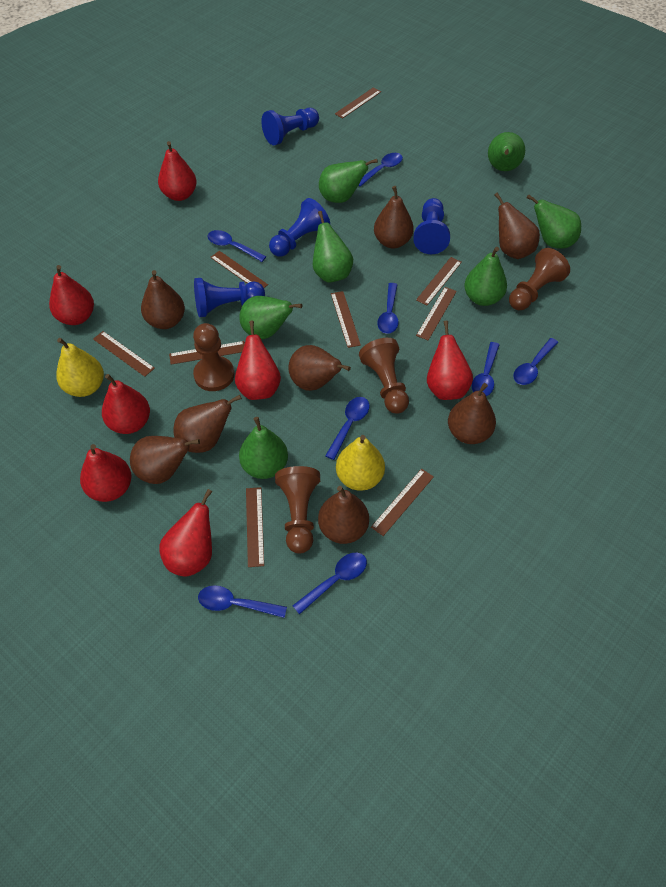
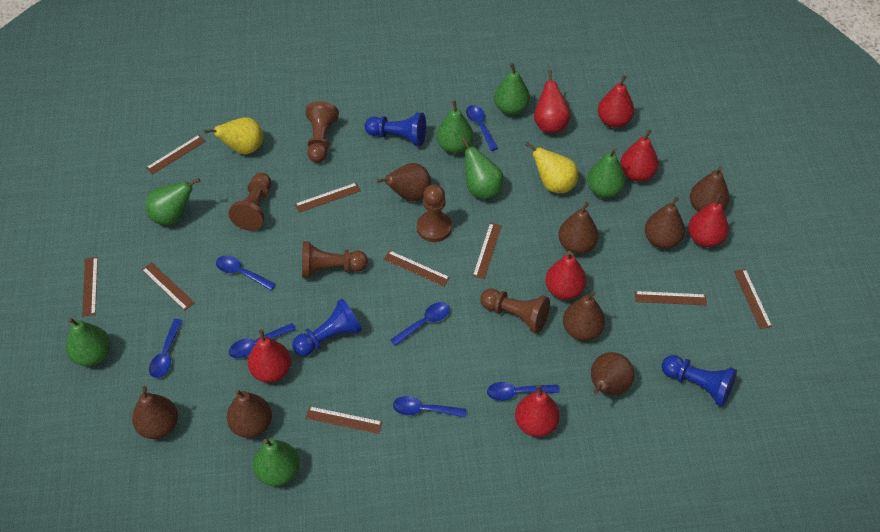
blue pawn: [194,278,265,317] [261,108,319,145] [269,198,330,257] [413,198,450,254] = 4 -> [292,299,362,356] [365,112,426,146] [662,355,737,407] = 3
blue spoon: [198,585,287,618] [207,230,266,262] [292,553,367,614] [325,397,370,460] [358,153,403,187] [378,283,398,334] [472,342,499,396] [513,338,558,385] = 8 -> [149,319,183,378] [216,255,276,290] [229,323,296,358] [391,302,450,346] [393,396,466,417] [466,105,498,151] [487,382,559,401] = 7
brown pawn: [193,323,235,391] [275,466,320,554] [359,338,409,414] [509,248,570,310] = 4 -> [228,173,272,231] [302,241,368,278] [305,101,339,163] [417,184,452,242] [480,289,550,334] = 5

